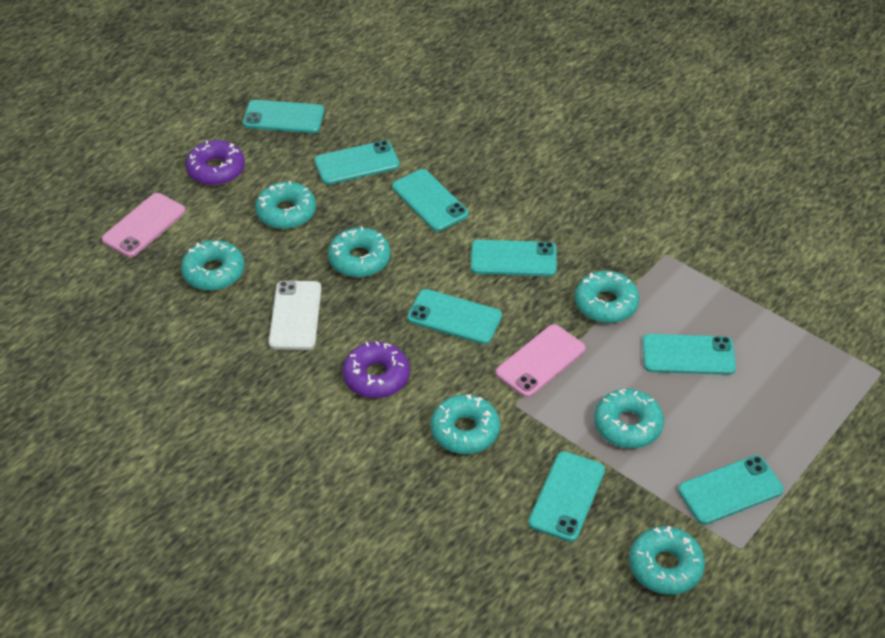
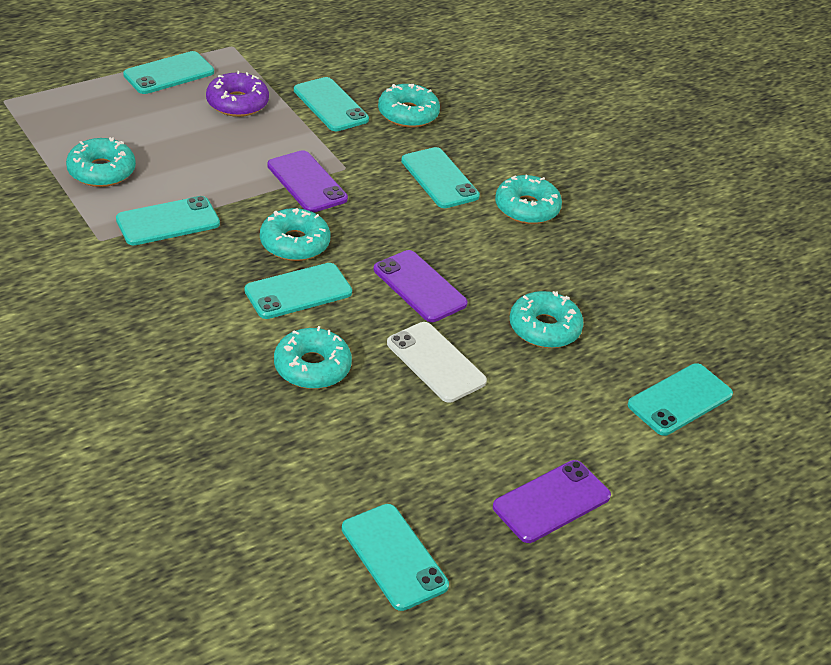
pink phone: [101,193,186,257] [495,324,586,398] = 2 -> none = 0
purple donut: [185,140,245,186] [342,341,410,398] = 2 -> [206,71,269,117] = 1
purple phone: none = 0 -> [267,150,348,213] [374,250,468,322] [493,460,611,543] = 3
turquoise donut: [181,240,244,291] [255,181,316,229] [328,227,391,278] [431,394,500,454] [575,271,639,323] [594,389,664,448] [629,526,705,595] = 7 -> [66,137,136,187] [260,208,330,261] [274,326,352,389] [378,84,440,128] [495,175,562,224] [510,291,584,348] = 6
turquoise phone: [243,100,324,133] [314,140,400,185] [392,169,469,232] [407,289,502,344] [471,240,557,276] [528,451,605,542] [642,334,736,375] [678,455,784,525] = 8 -> [116,196,220,245] [123,51,214,94] [244,263,352,319] [294,77,369,131] [342,504,449,611] [401,147,480,208] [628,363,733,436] = 7

